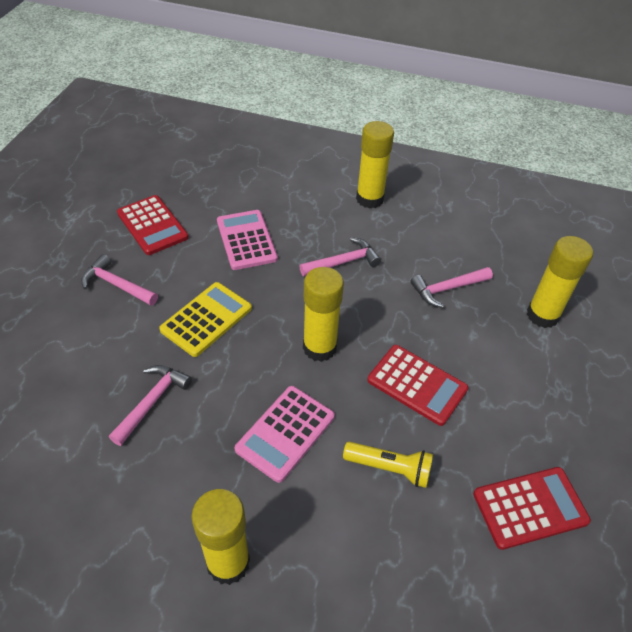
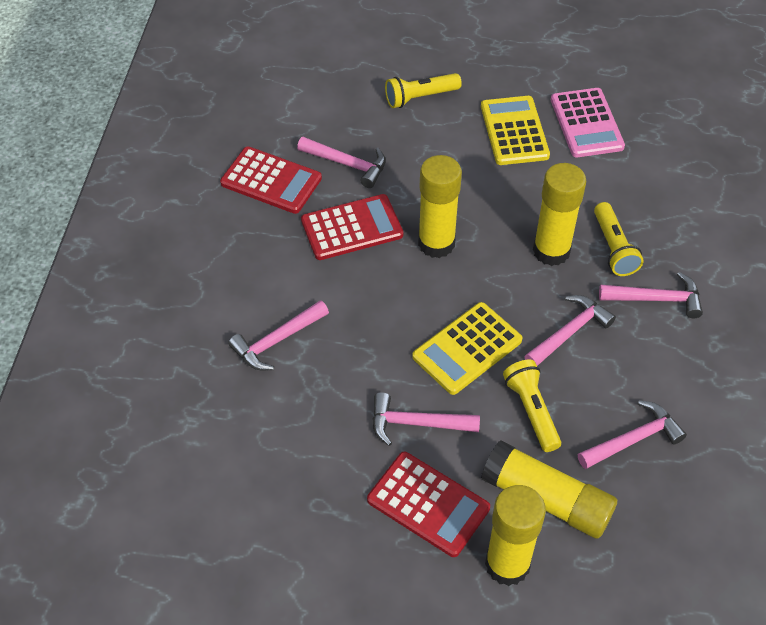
pink calculator: [217,210,278,270] [235,386,335,483] = 2 -> [551,88,625,158] = 1
pink hammer: [81,254,158,306] [109,365,192,446] [300,237,381,276] [410,267,493,308] = 4 -> [228,300,329,371] [297,137,386,188] [372,392,480,446] [524,295,616,366] [578,400,687,469] [599,272,703,318] = 6
yellow calculator: [159,282,252,357] = 1 -> [412,302,522,395] [481,96,550,165] = 2
yellow flashlight: [343,442,433,488] = 1 -> [385,73,462,108] [503,360,561,452] [594,202,644,276] = 3

